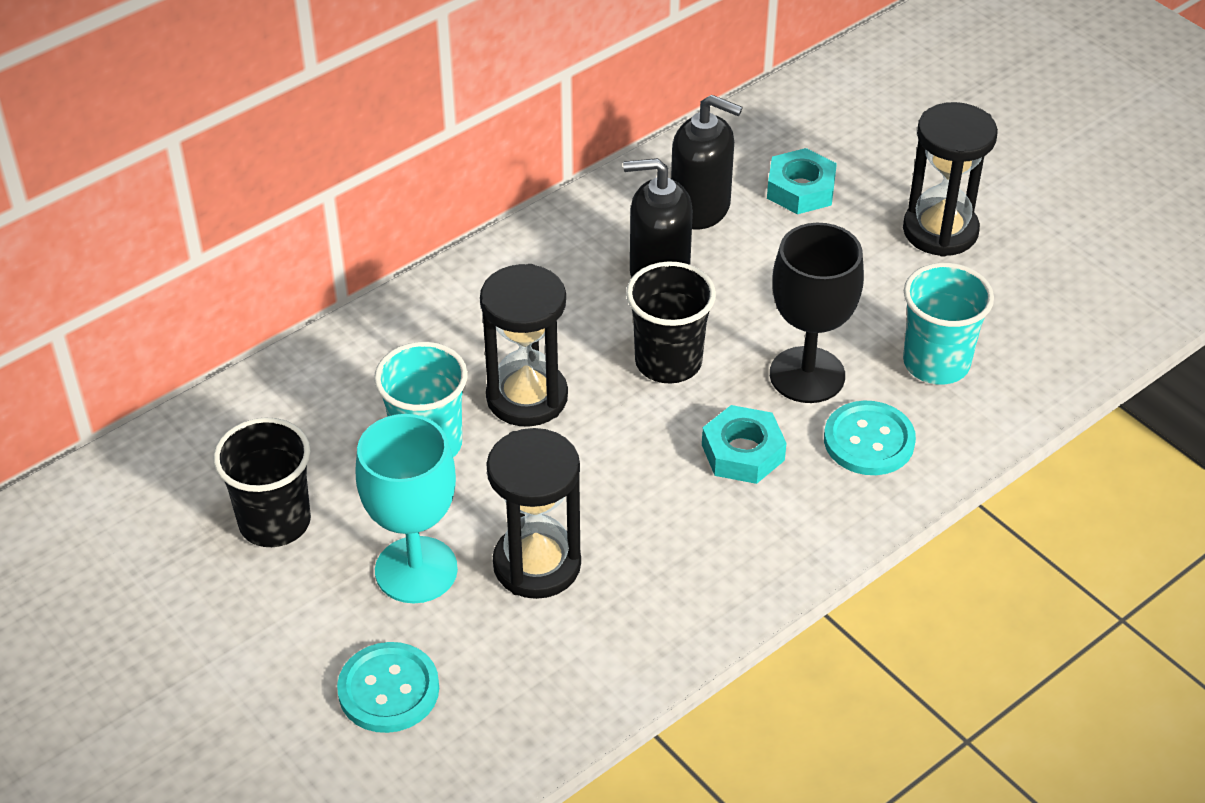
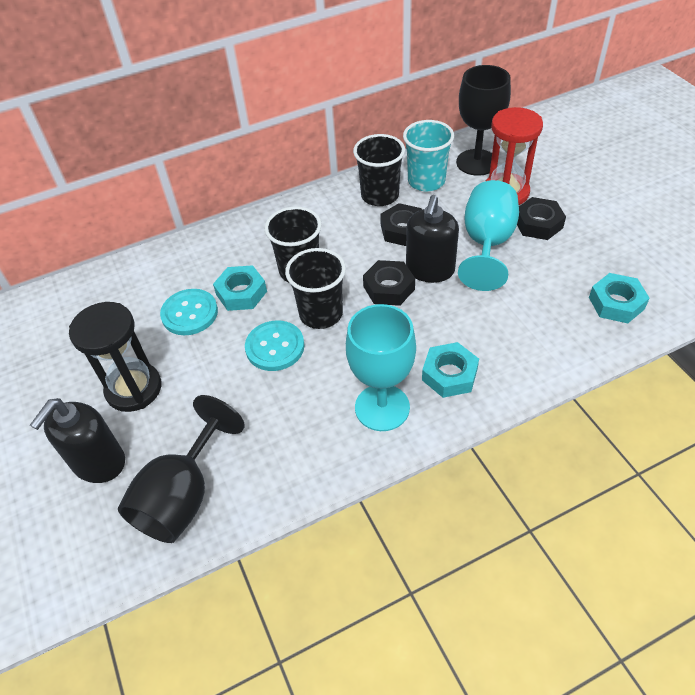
black cup: [213,418,311,547] [626,261,716,384] = 2 -> [265,206,322,282] [285,248,346,329] [353,134,405,206] = 3
black goblet: [770,223,864,403] = 1 -> [118,395,245,543] [456,65,511,176] = 2
black hourglass: [480,264,568,427] [486,428,581,599] [903,102,998,257] = 3 -> [69,302,161,412] = 1
black nut: none = 0 -> [363,260,415,306] [380,203,422,246] [517,197,566,240] = 3
red hourglass: none = 0 -> [486,107,543,205] = 1
turquoise cup: [374,342,468,458] [903,263,994,385] = 2 -> [403,120,454,191] = 1
turquoise goblet: [356,414,458,603] = 1 -> [346,304,416,431] [458,180,519,291] = 2
turquoise nut: [702,405,787,484] [767,148,837,214] = 2 -> [213,265,267,311] [422,342,479,398] [589,273,650,323] = 3

